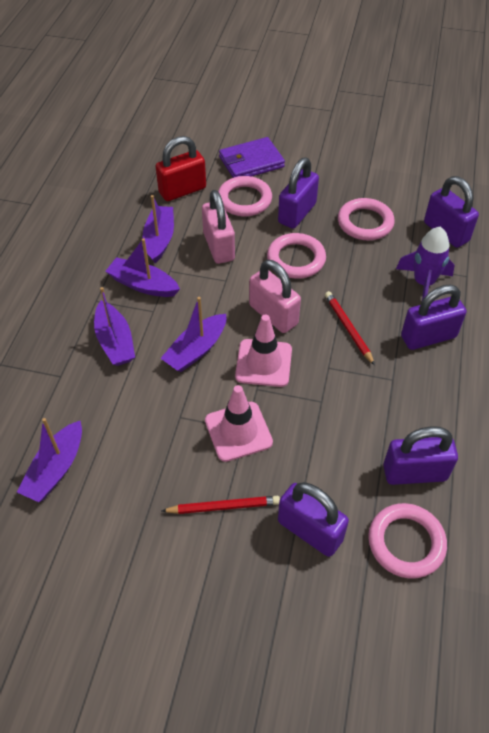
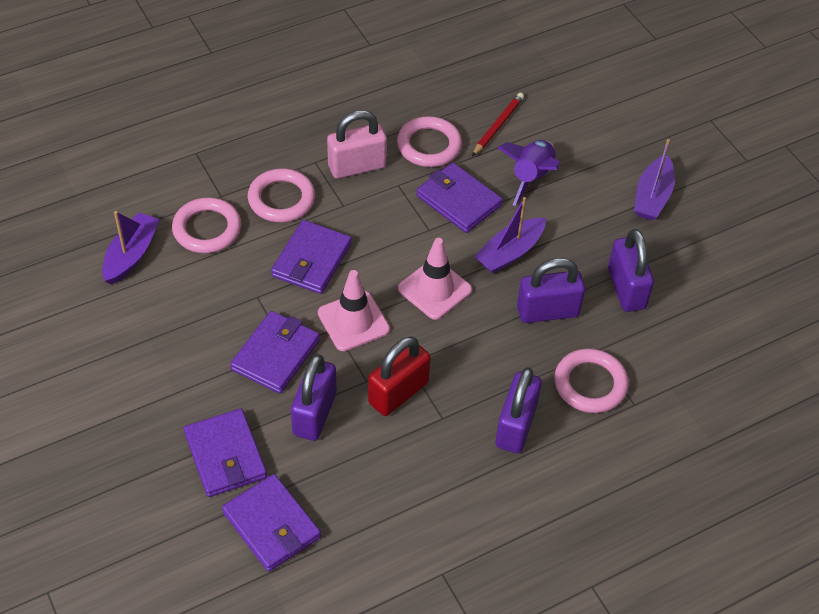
pink padlock: [202,190,235,264] [249,260,301,333] = 2 -> [327,110,387,179] = 1
purple boat: [17,418,82,502] [94,287,135,366] [105,238,180,297] [143,195,174,263] [160,297,226,372] = 5 -> [102,211,160,285] [474,197,546,273] [634,139,675,220] = 3
purple padlock: [278,157,319,229] [278,482,349,557] [383,426,458,485] [401,284,467,350] [424,176,479,248] = 5 -> [291,354,337,441] [496,367,542,453] [517,258,585,323] [608,229,654,312] = 4
purple wallet: [219,137,285,178] = 1 -> [184,409,267,497] [222,474,321,572] [230,311,320,394] [271,220,352,294] [417,162,503,233] = 5
red pencil: [162,496,280,514] [325,291,375,365] = 2 -> [472,93,524,156] = 1

